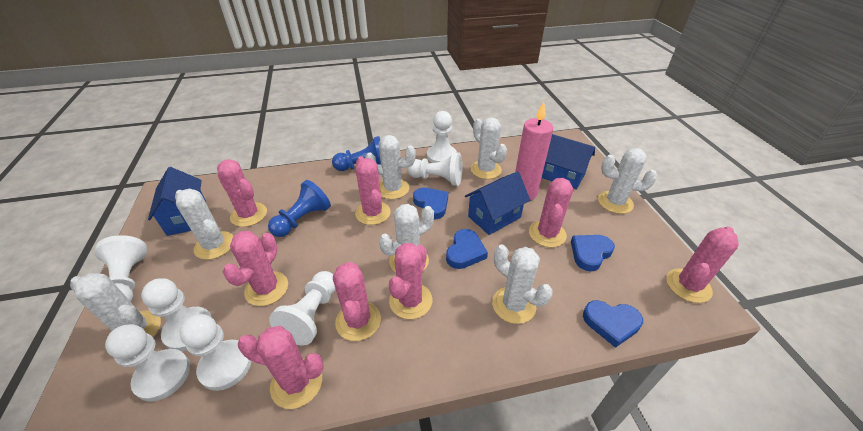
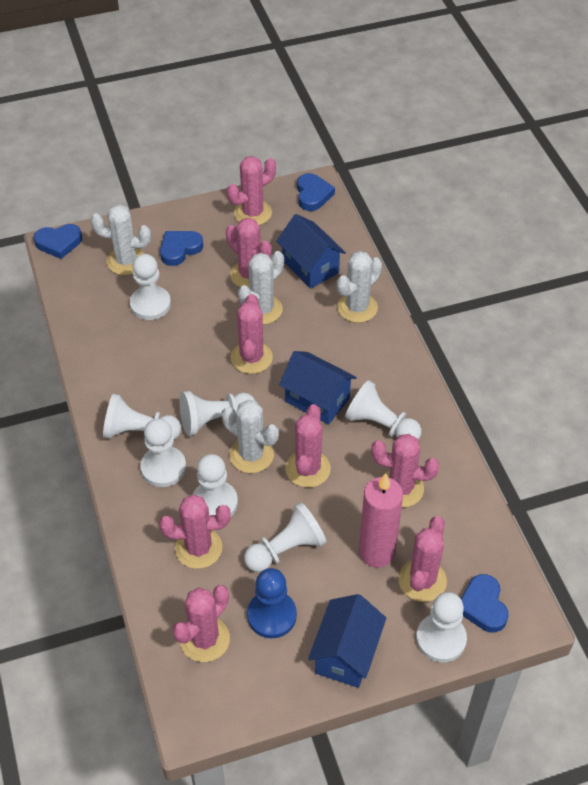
blue pawn: [268,180,331,237] [332,136,381,171] = 2 -> [247,568,297,638] = 1
white cactus: [70,273,161,337] [175,189,233,260] [365,135,416,199] [379,204,434,273] [471,117,507,179] [492,244,553,324] [598,148,657,214] = 7 -> [91,204,151,275] [222,400,279,473] [238,251,284,325] [337,251,382,323] = 4
white pawn: [95,235,147,302] [105,324,190,402] [141,278,213,351] [179,314,252,391] [269,271,336,346] [407,153,462,186] [427,111,457,163] = 7 -> [103,394,181,440] [130,254,171,320] [140,419,186,487] [180,391,255,436] [192,454,238,516] [244,502,326,572] [345,380,421,440] [416,592,467,662] = 8

